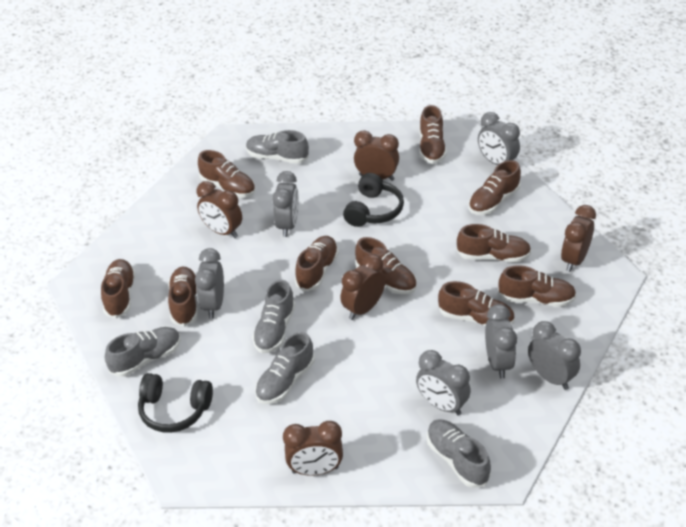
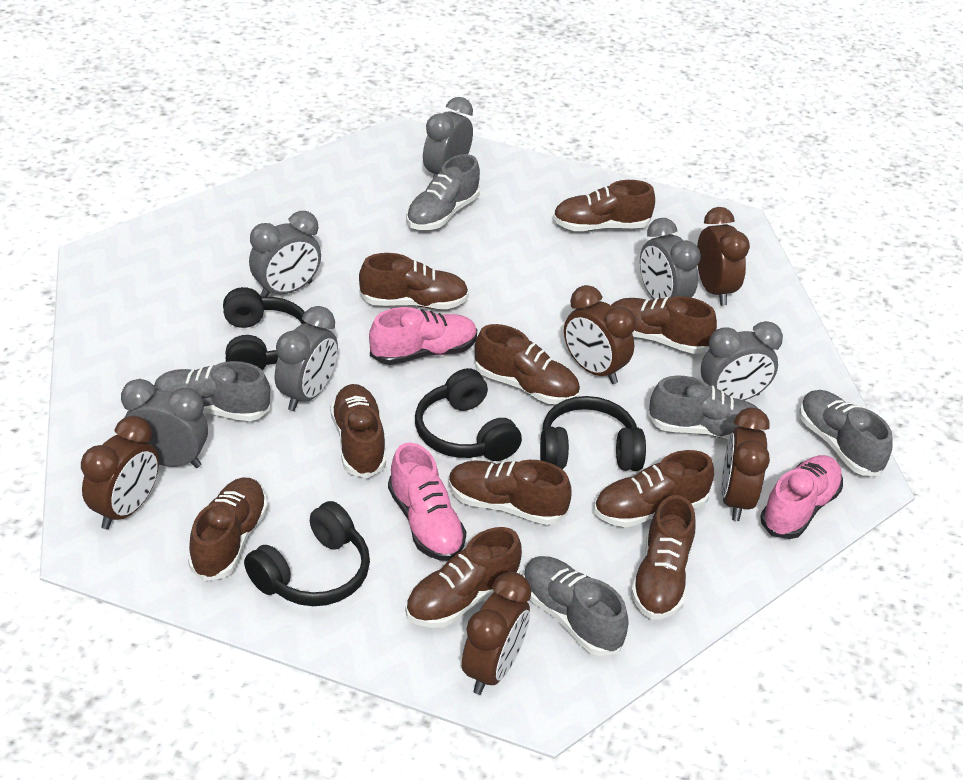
black headphones: [138,373,213,433] [343,173,404,227] = 2 -> [223,287,307,370] [244,501,370,606] [415,368,522,461] [540,396,646,471] = 4
pink shoe: none = 0 -> [369,307,477,365] [388,442,466,561] [760,455,843,539] = 3

